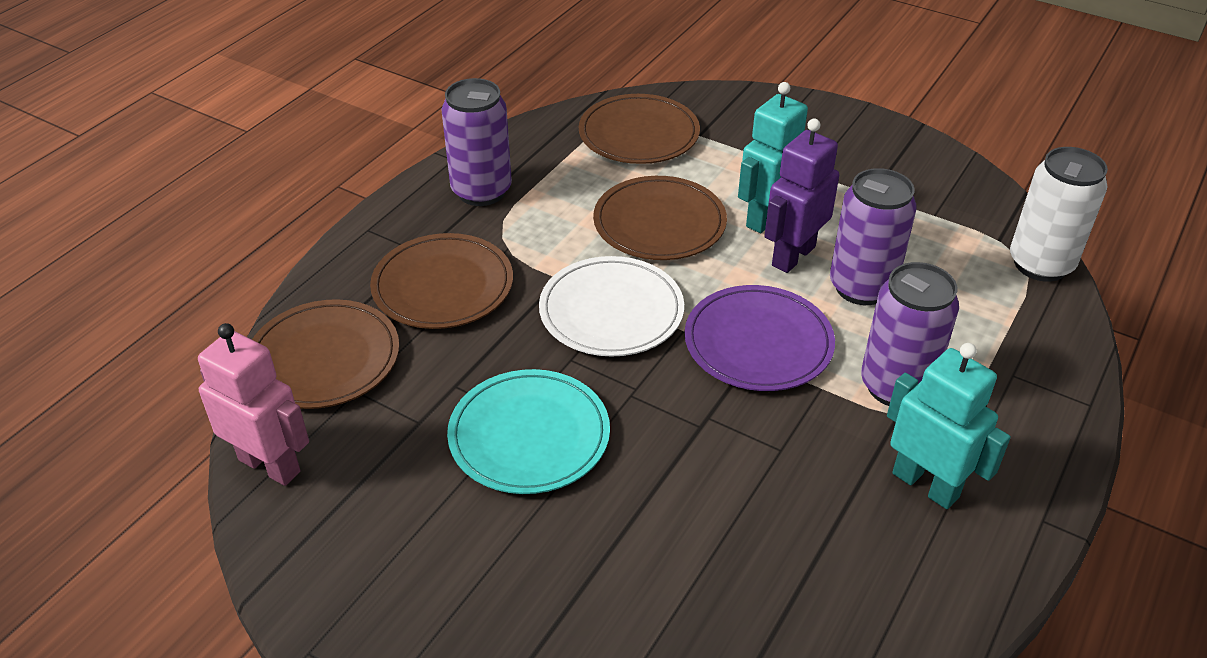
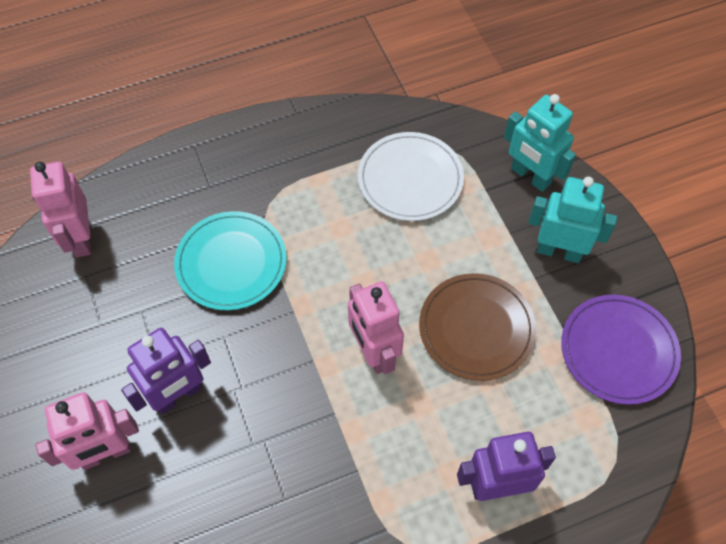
brown plate: [252,299,399,409] [370,233,513,329] [579,94,700,164] [593,176,727,260] = 4 -> [419,273,536,381] = 1
pink robot: [198,323,309,486] = 1 -> [30,161,91,258] [35,392,139,470] [348,281,404,374] = 3
purple can: [441,78,512,206] [830,168,917,305] [861,262,959,406] = 3 -> none = 0
purple robot: [764,118,839,273] = 1 -> [121,328,211,414] [457,432,556,501] = 2
white can: [1010,147,1108,282] = 1 -> none = 0

